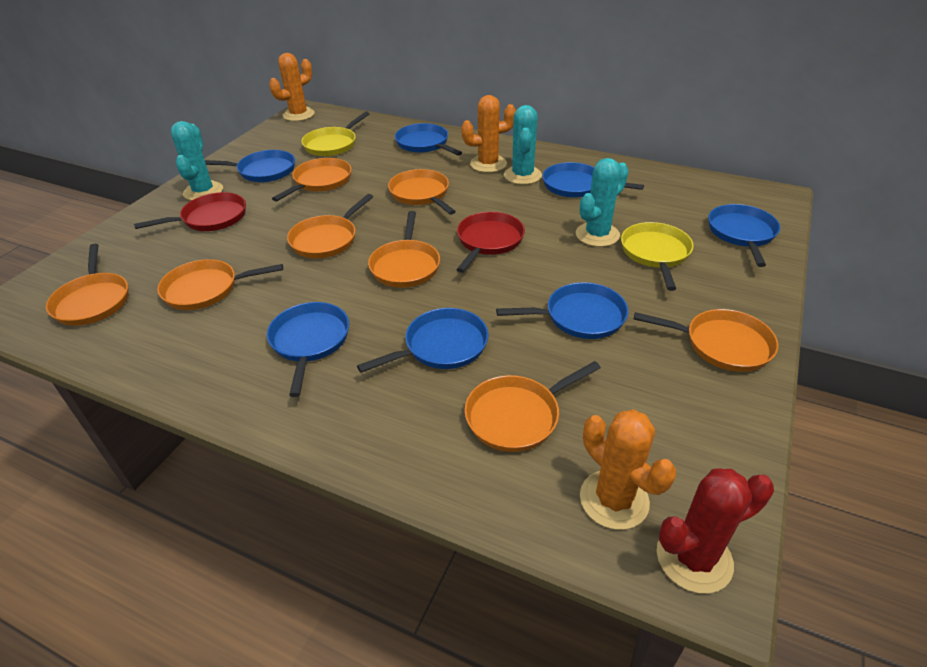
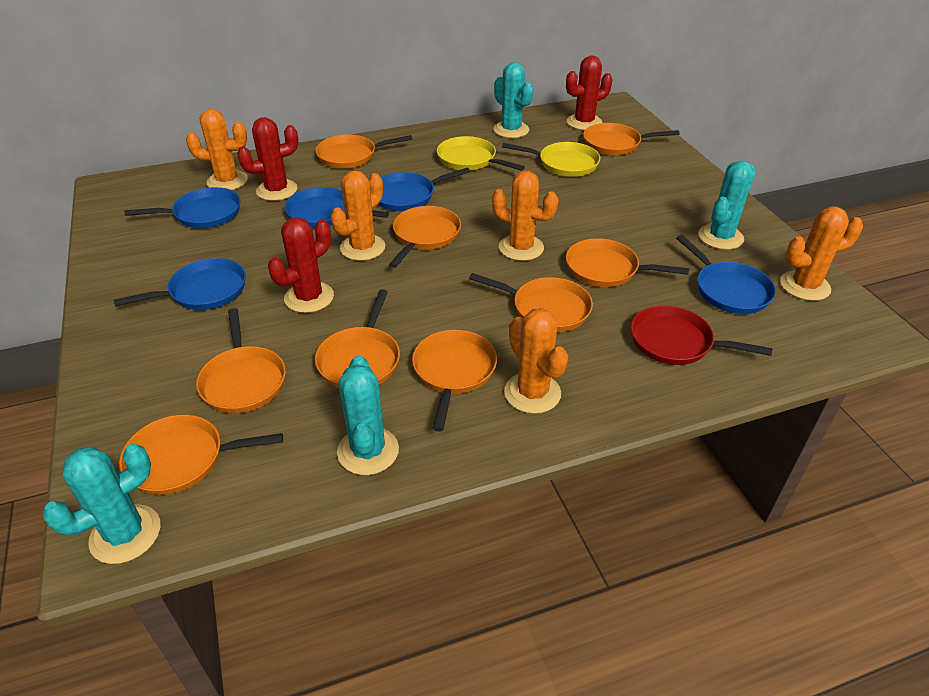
blue pan: [205,150,295,182] [267,302,349,397] [357,308,489,373] [395,123,462,156] [496,282,629,339] [542,162,644,198] [708,204,780,267] = 7 -> [114,258,246,310] [125,187,240,228] [285,187,389,228] [378,168,470,211] [676,235,776,314] = 5
orange cactus: [269,53,315,121] [461,95,516,173] [580,409,676,530] = 3 -> [186,109,248,190] [331,170,385,261] [492,171,558,261] [504,308,568,414] [780,207,863,301] = 5
orange pan: [46,244,128,326] [157,259,283,310] [272,158,352,201] [287,194,373,258] [368,211,440,288] [388,169,456,215] [465,361,601,452] [634,309,778,372] = 8 -> [119,415,283,495] [196,308,286,413] [315,135,412,169] [315,289,400,388] [389,206,461,268] [412,330,497,432] [469,273,593,332] [566,238,689,287] [583,123,680,155] = 9
red cactus: [657,468,774,594] = 1 -> [237,117,298,201] [268,217,334,313] [566,56,612,130] = 3
red pan: [134,192,246,231] [456,212,525,273] = 2 -> [631,305,772,365] = 1
turquoise cactus: [171,121,223,201] [504,105,542,185] [576,158,629,247] = 3 -> [42,444,160,564] [337,356,399,475] [493,62,534,138] [698,161,756,250] = 4

